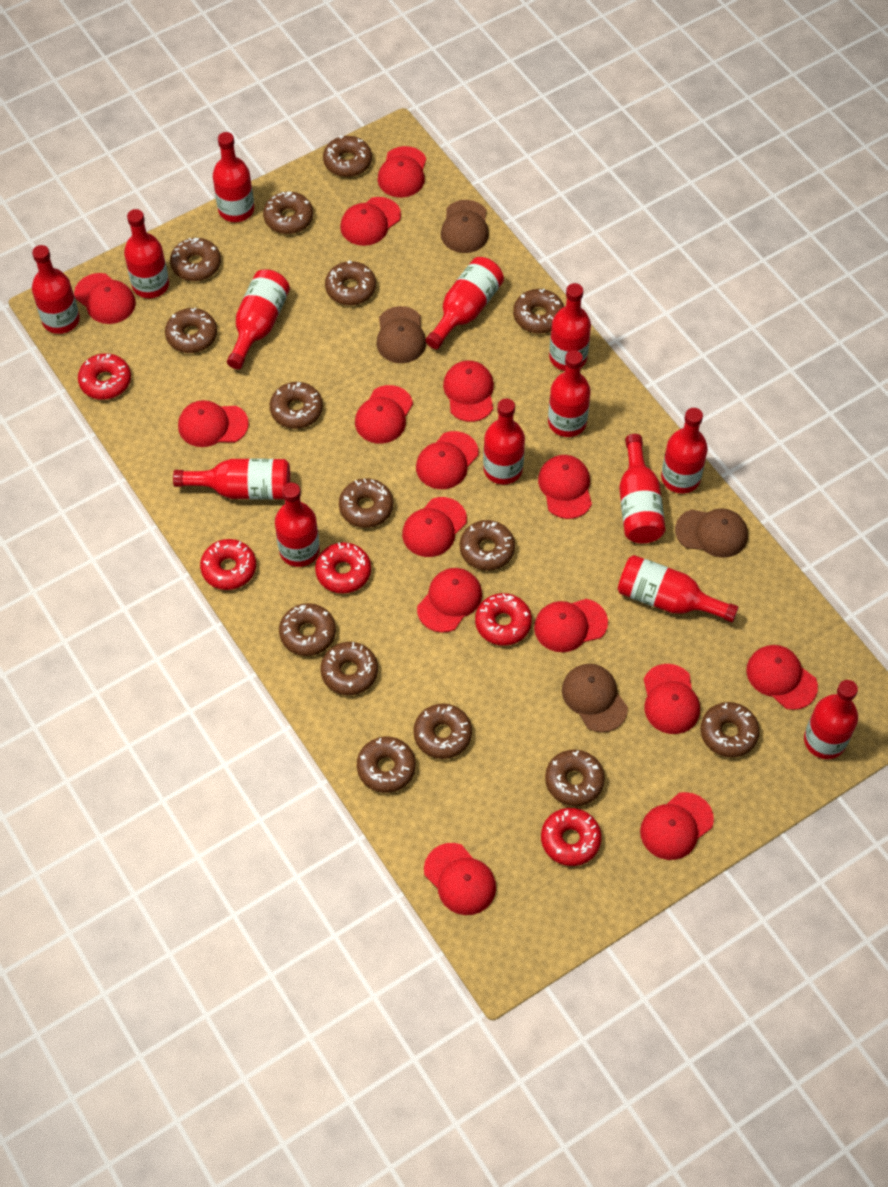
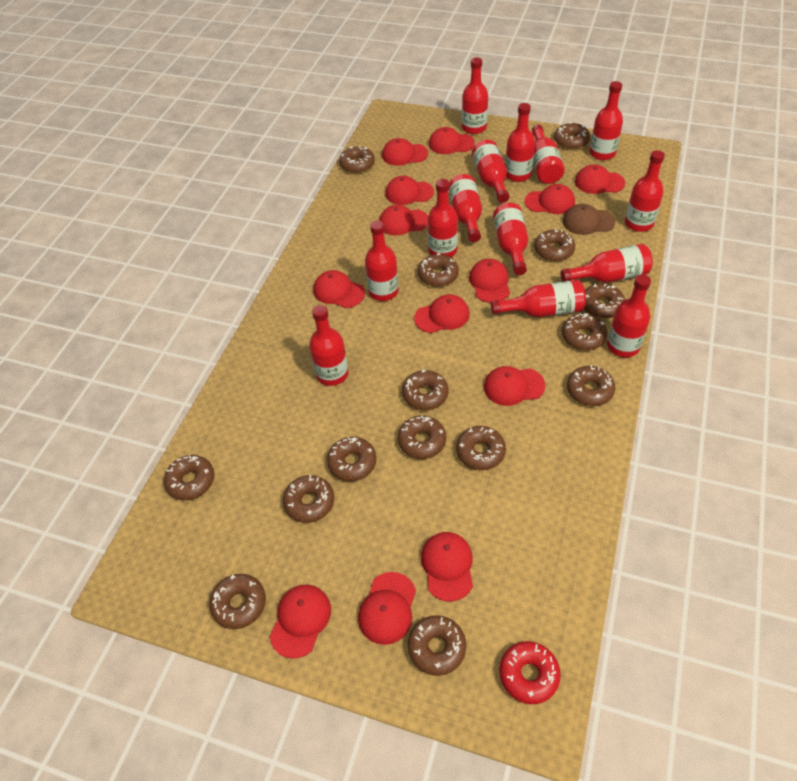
brown cap: [376,306,426,363] [441,200,489,253] [562,664,628,733] [675,508,748,558] = 4 -> [563,204,615,235] = 1
red cap: [74,273,136,324] [178,400,249,447] [340,197,401,246] [355,385,413,444] [377,146,426,198] [402,497,467,557] [416,431,479,489] [417,568,482,633] [424,843,496,915] [443,361,494,422] [534,599,608,652] [538,455,592,519] [640,792,714,860] [644,664,700,734] [746,645,818,710] = 15 -> [270,585,331,659] [313,270,365,308] [358,572,416,645] [379,205,428,235] [382,138,428,166] [385,176,434,205] [414,294,470,333] [421,532,473,602] [429,127,475,154] [469,259,510,303] [484,366,545,406] [525,184,575,214] [575,165,625,194] = 13
red donut: [78,353,131,400] [200,539,256,590] [315,542,371,594] [475,593,532,646] [541,808,601,866] = 5 -> [499,641,561,704] = 1

